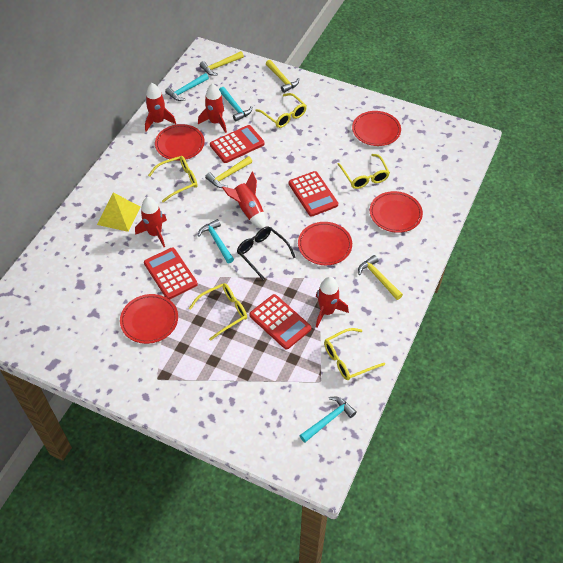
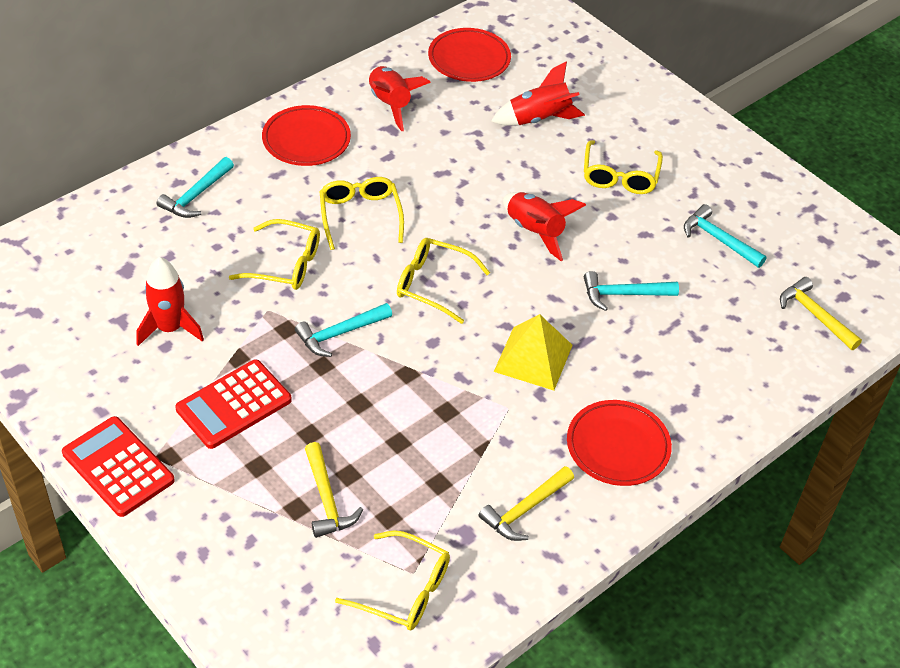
black glasses: [237,226,295,280] = 1 -> none = 0
red calculator: [144,248,198,300] [210,125,265,163] [249,294,312,350] [289,171,338,217] = 4 -> [62,416,175,517] [175,360,292,449] = 2
red plate: [120,294,178,344] [155,124,205,161] [298,222,352,265] [352,111,401,146] [370,191,423,233] = 5 -> [262,105,351,166] [428,28,511,82] [567,400,672,486] = 3
red rocket: [135,197,167,247] [145,83,176,132] [198,83,227,133] [222,172,266,228] [316,277,349,327] = 5 -> [136,257,204,346] [369,66,431,131] [491,61,585,126] [503,192,586,261] = 4
yellow hammer: [200,51,244,76] [205,156,252,188] [266,60,299,93] [358,255,403,300] = 4 -> [305,442,363,538] [479,466,574,541] [780,277,862,350] = 3

